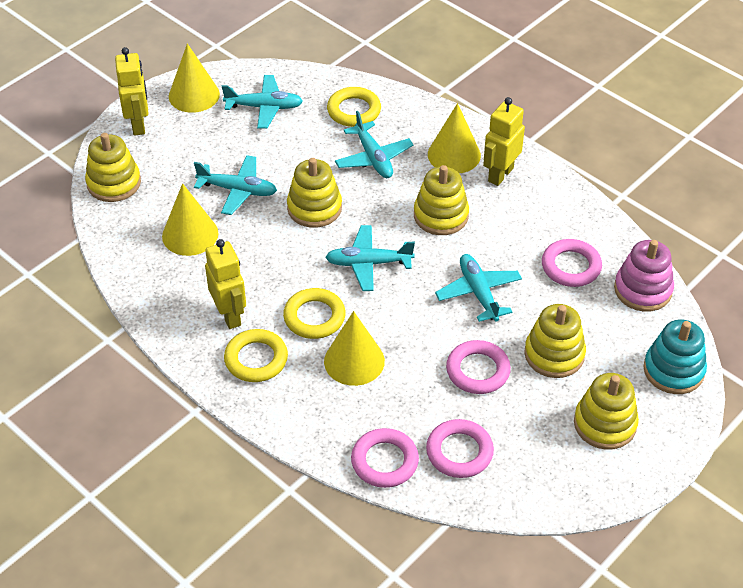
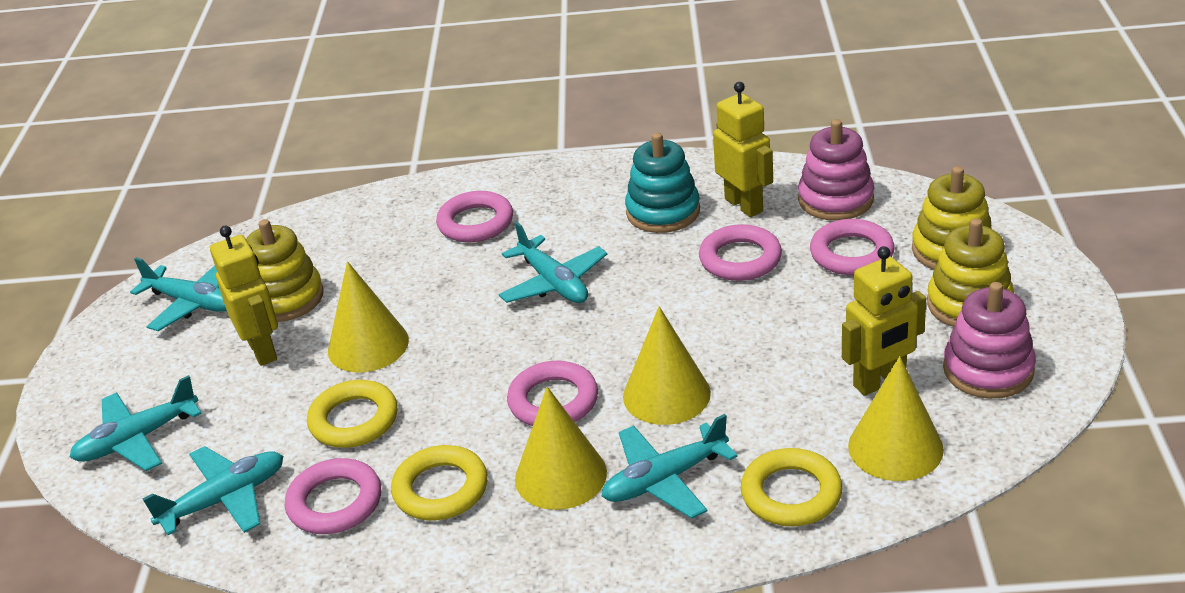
pink ring: [351,428,419,488] [426,419,494,478] [446,340,511,394] [542,239,602,287] = 4 -> [285,458,381,534] [436,191,513,242] [507,361,598,426] [699,224,782,281] [810,219,894,275] = 5
pink stacking toy: [614,240,674,312] = 1 -> [798,119,874,221] [943,282,1036,399] = 2
yellow stacking toy: [85,133,141,202] [287,158,342,228] [414,165,469,235] [524,304,586,378] [574,373,639,450] = 5 -> [246,219,324,322] [912,166,992,270] [927,218,1014,327] = 3

